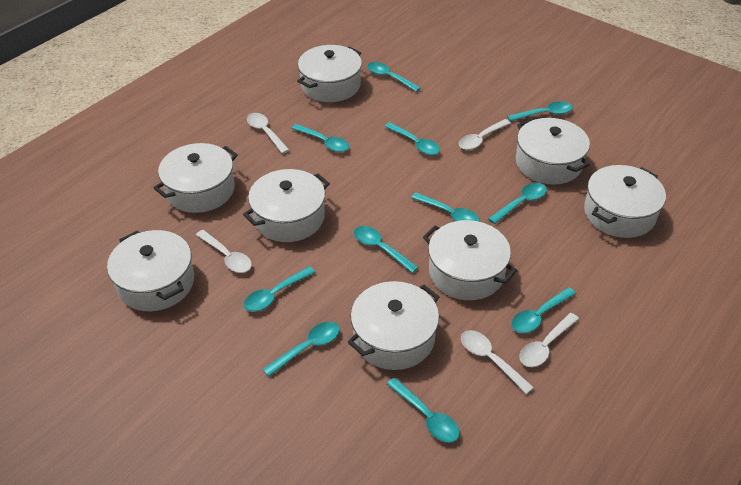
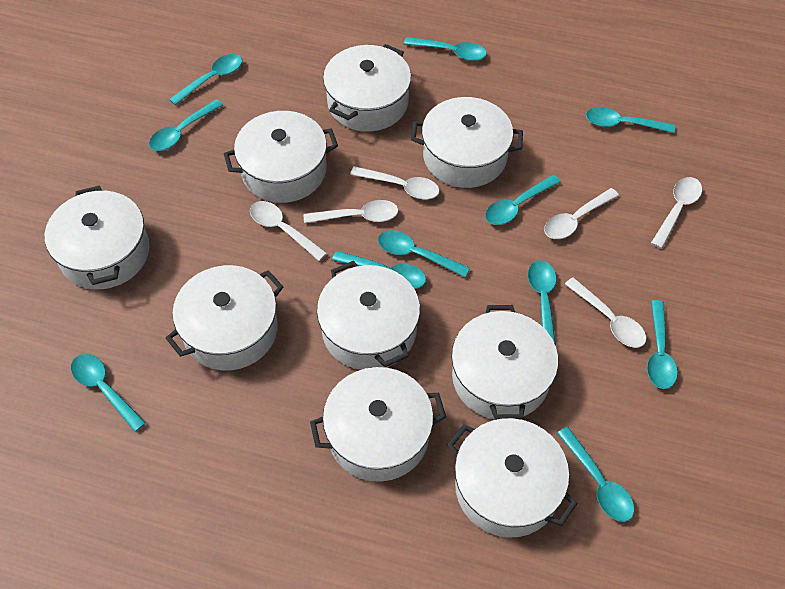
white pot: [107,230,194,311] [154,143,238,213] [243,169,330,242] [297,45,362,102] [348,281,439,370] [423,220,517,300] [516,118,590,185] [584,165,666,238] = 8 -> [45,186,150,289] [165,265,283,370] [224,111,338,203] [310,367,446,482] [317,261,420,370] [323,44,411,132] [411,97,523,188] [447,418,578,537] [451,305,558,420] = 9
white spoon: [196,230,252,273] [247,113,289,154] [459,119,511,150] [461,330,534,394] [520,313,579,367] = 5 -> [250,201,327,261] [304,200,398,224] [350,166,440,199] [544,188,619,239] [565,277,646,348] [651,177,702,249] = 6

